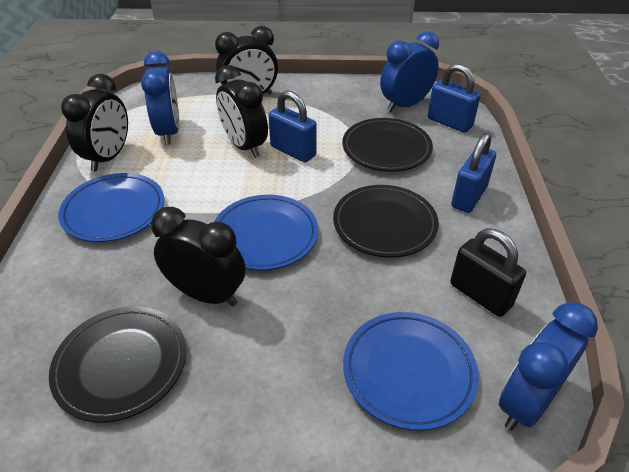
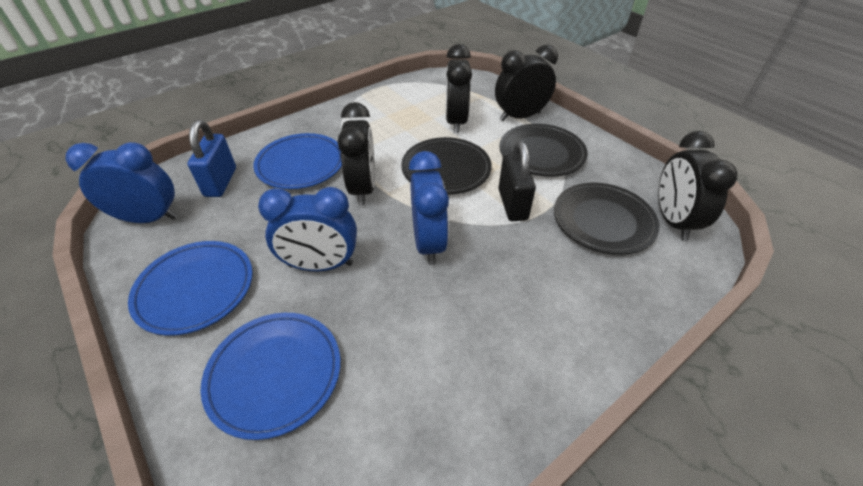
blue padlock: [268,90,317,162] [428,64,481,133] [451,133,496,213] = 3 -> [187,120,236,197] = 1

